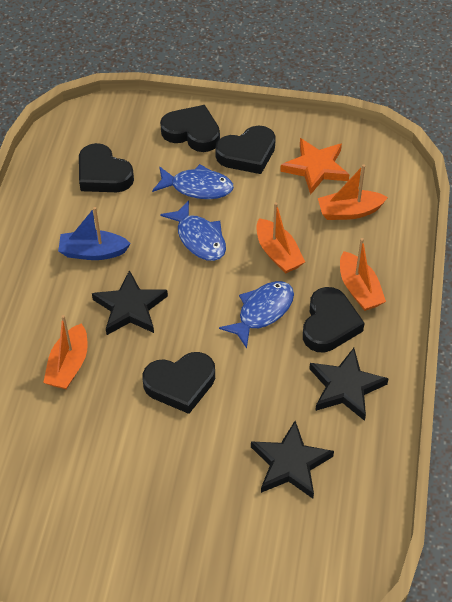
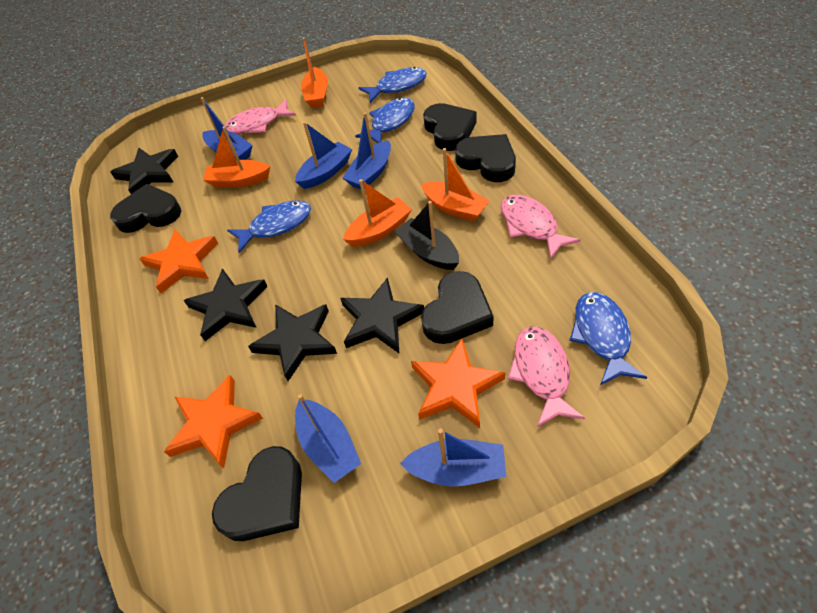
black boat: none = 0 -> [395,201,459,270] = 1
black star: [92,270,168,335] [251,421,334,499] [309,348,389,421] = 3 -> [111,148,178,194] [183,268,268,341] [248,304,337,381] [340,277,424,353] = 4
blue boat: [58,207,131,260] = 1 -> [201,97,253,160] [295,122,352,189] [295,394,361,483] [343,112,391,189] [400,429,506,487] = 5
blue fish: [152,164,234,199] [160,200,226,261] [219,281,294,348] = 3 -> [227,200,311,253] [355,97,415,143] [359,67,427,103] [570,292,647,385] = 4
orange star: [280,138,349,195] = 1 -> [139,229,218,294] [164,375,263,468] [411,339,505,428] = 3
pink fish: none = 0 -> [225,99,296,134] [501,195,581,260] [508,326,585,427] = 3

